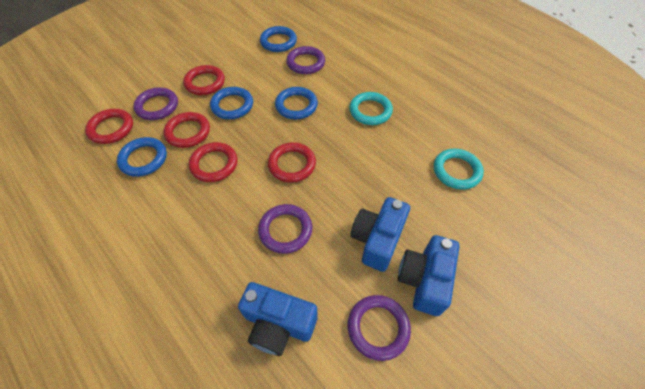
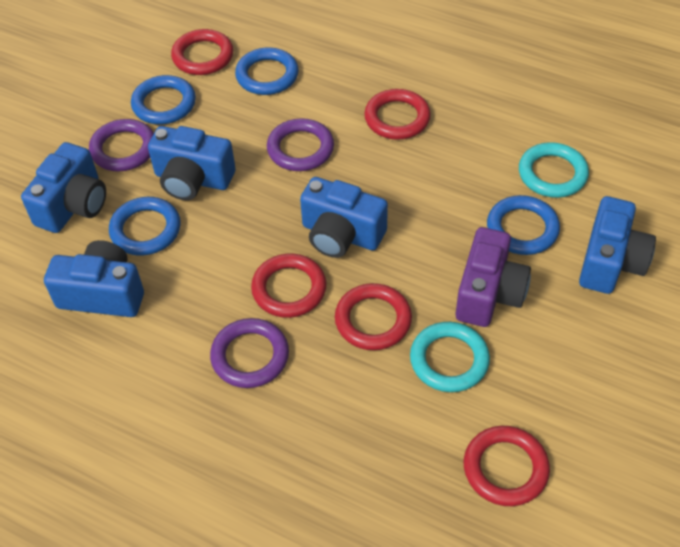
blue camera: [238,282,318,356] [350,197,410,272] [398,235,459,316] = 3 -> [21,142,106,233] [44,240,144,317] [148,126,236,200] [300,177,388,258] [579,196,656,294] = 5
purple camera: none = 0 -> [456,227,531,327] = 1
purple ring: [133,87,178,120] [258,204,312,254] [286,46,325,74] [347,295,411,361] = 4 -> [89,119,154,171] [210,318,289,388] [267,118,334,171] = 3

